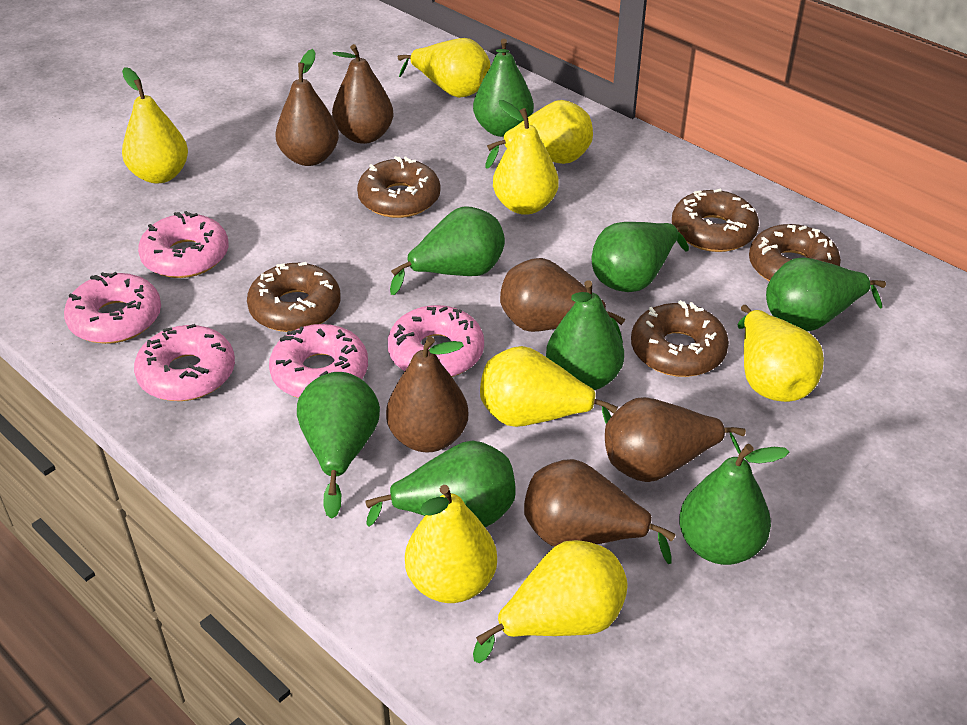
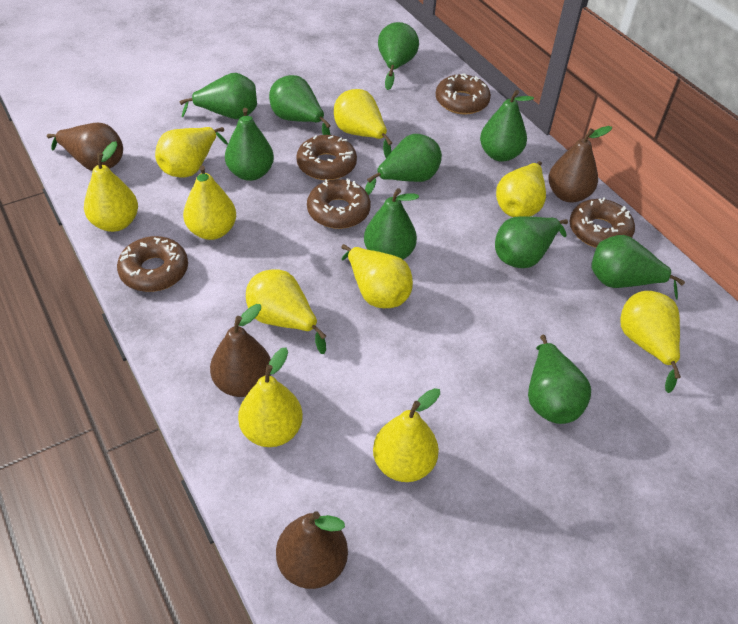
brown pear: [275,49,339,166] [332,44,393,144] [386,336,468,453] [500,258,625,344] [524,459,676,564] [605,397,746,482] = 6 -> [47,123,123,171] [210,304,271,397] [276,511,348,589] [548,126,612,202] = 4
green pear: [297,372,380,519] [365,440,516,527] [390,207,505,295] [473,39,534,137] [546,280,624,390] [592,222,689,292] [679,444,789,565] [766,257,886,332] = 8 -> [179,73,257,119] [225,108,274,181] [269,75,331,135] [364,188,419,260] [365,134,442,195] [378,22,419,90] [480,90,534,162] [495,216,568,268] [528,335,591,424] [591,235,685,300] = 10
pink donut: [64,272,161,344] [134,324,235,401] [138,211,229,278] [269,324,368,398] [388,305,484,377] = 5 -> none = 0
yellow pear: [122,67,188,184] [398,38,491,98] [405,485,497,603] [473,540,628,663] [480,346,618,427] [485,100,593,169] [493,100,559,215] [738,305,824,402] = 8 -> [84,141,138,232] [155,127,228,178] [183,166,236,240] [238,348,303,447] [246,269,326,354] [334,89,392,158] [341,244,413,308] [373,388,440,482] [496,161,546,217] [620,291,681,393] = 10

